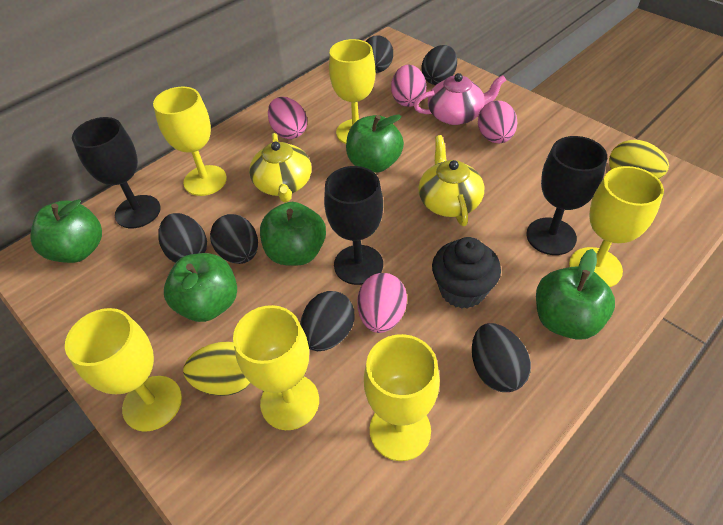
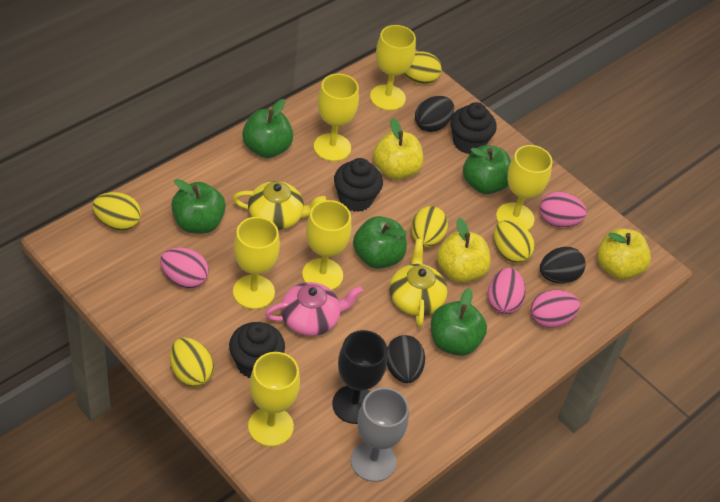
black cupcake: [432,237,501,309] = 1 -> [229,322,285,378] [334,158,383,212] [450,102,497,154] = 3
black egg: [158,213,207,263] [210,214,258,264] [300,291,355,351] [365,35,393,73] [422,45,457,85] [472,323,531,392] = 6 -> [387,335,425,383] [415,96,454,132] [540,247,586,283] = 3
black goblet: [72,117,161,228] [324,166,383,285] [526,136,607,255] = 3 -> [332,330,387,424] = 1
grey goblet: none = 0 -> [351,387,409,482] = 1
yellow apple: none = 0 -> [373,118,423,180] [437,218,491,283] [597,228,651,280] = 3
yellow egg: [183,342,251,396] [609,140,669,179] = 2 -> [92,192,141,231] [170,338,214,387] [403,52,441,84] [411,206,448,248] [494,220,535,263] = 5

